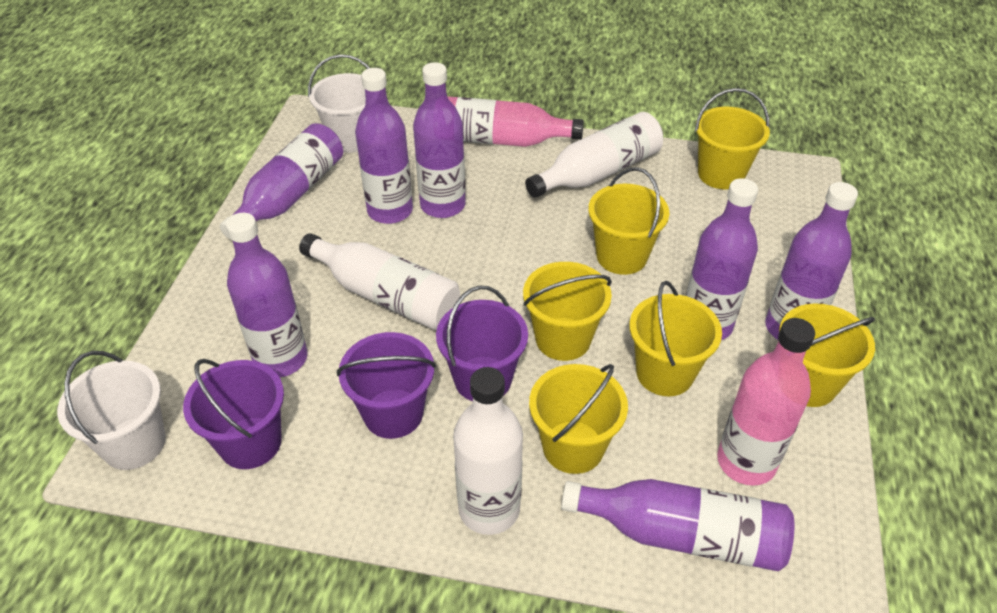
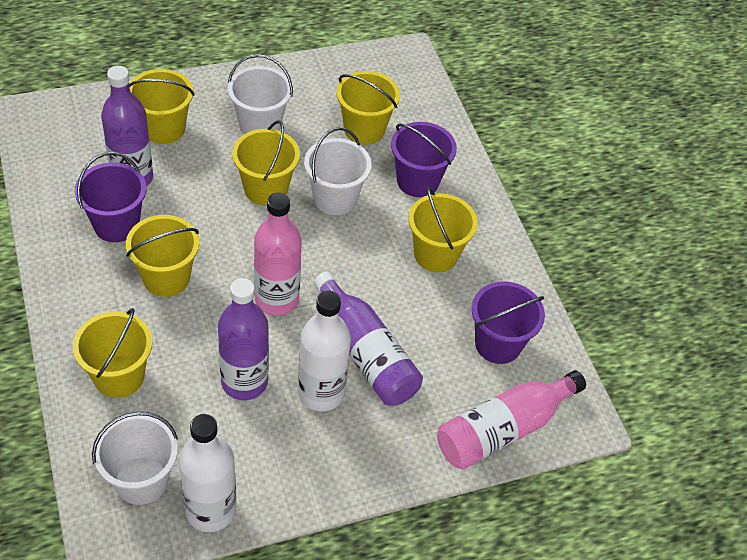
purple bottle: [220,123,343,240] [226,213,308,377] [355,68,413,224] [413,62,466,218] [561,479,794,571] [686,178,758,340] [765,182,858,340] = 7 -> [101,66,153,186] [218,278,269,400] [314,272,423,406] = 3
white bottle: [299,233,460,330] [453,367,523,535] [525,112,663,198] = 3 -> [179,414,236,532] [298,291,351,411] = 2
white bucket: [57,351,166,470] [308,54,370,153] = 2 -> [92,412,178,505] [228,54,293,134] [304,127,372,215] = 3

